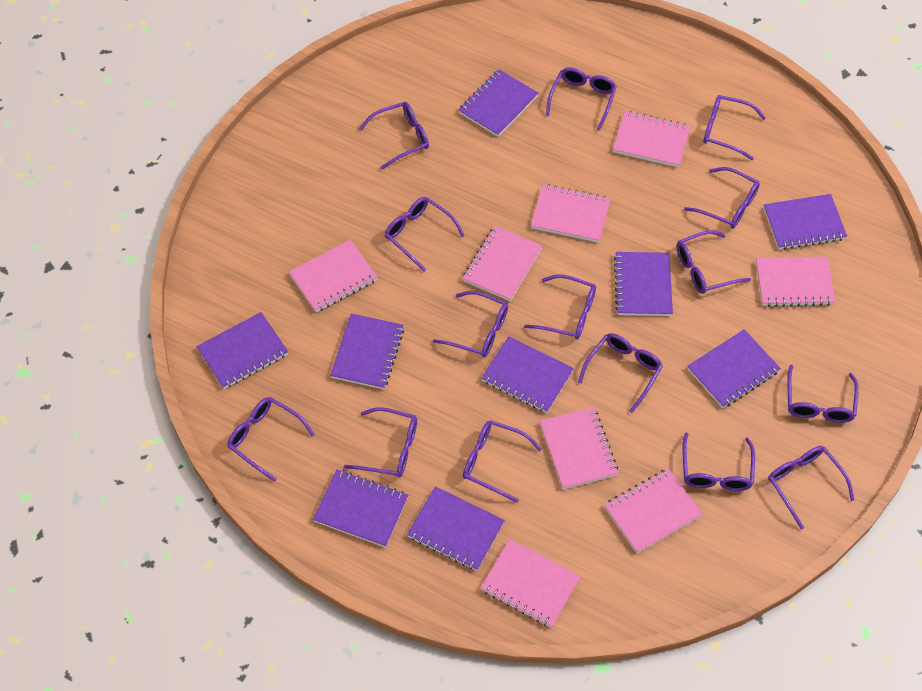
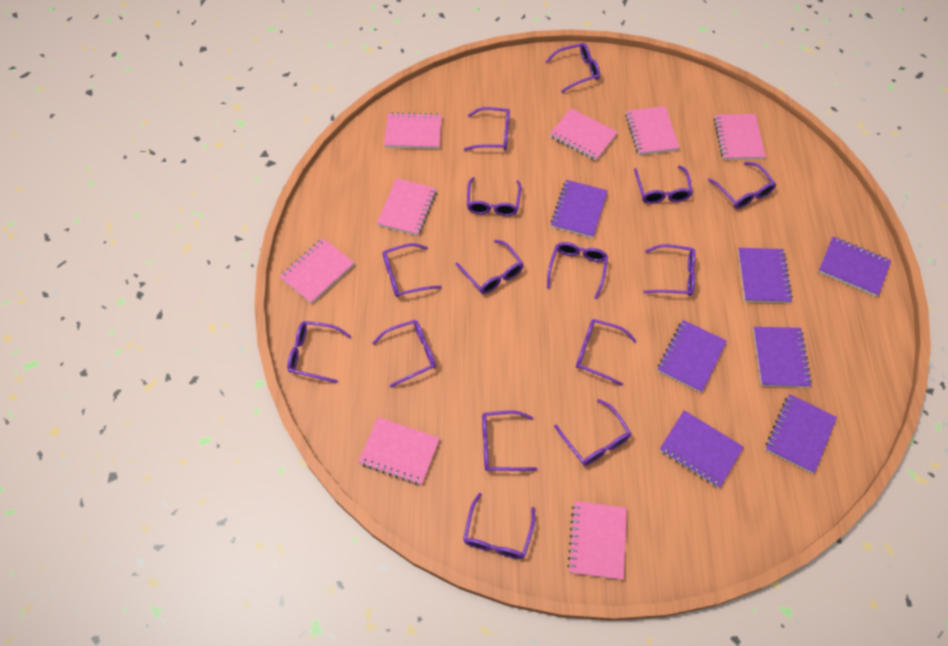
purple notebook: [196,312,288,389] [313,469,408,548] [330,313,404,389] [407,486,505,571] [459,69,539,137] [481,336,574,413] [614,252,673,316] [687,329,781,408] [764,194,847,250] = 9 -> [551,180,608,238] [657,320,727,393] [660,410,744,488] [738,248,793,303] [753,327,812,387] [765,394,837,474] [818,237,891,297] = 7

